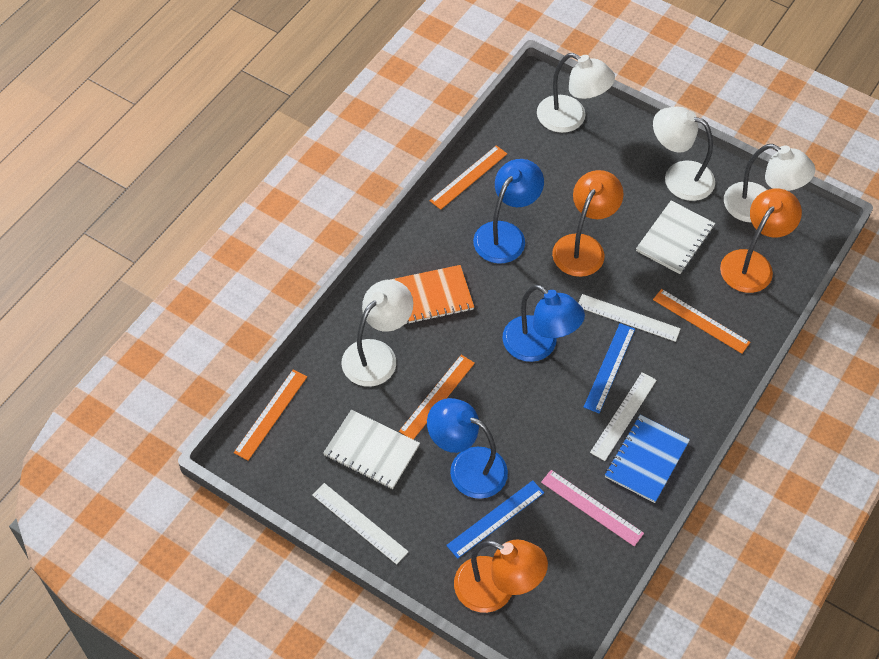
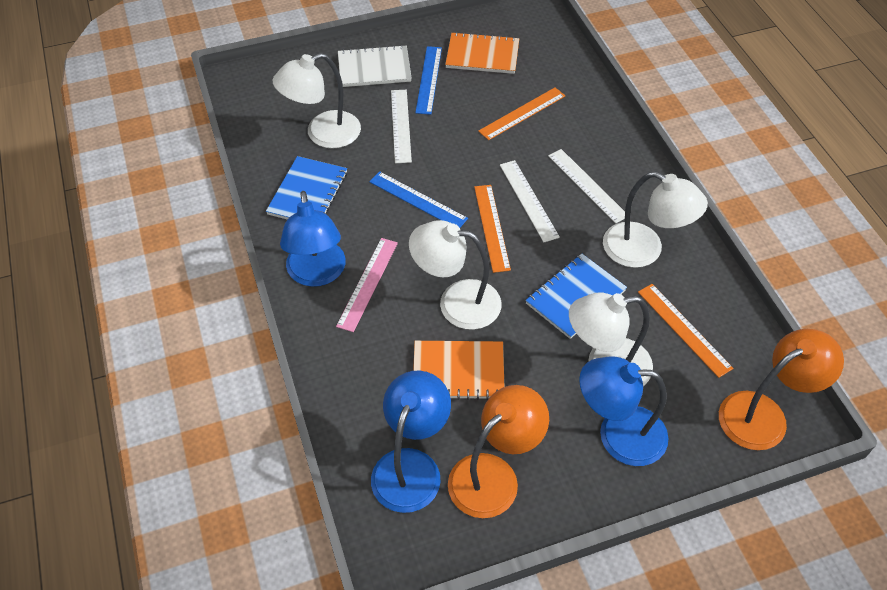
blue notebook: [605,415,690,503] = 1 -> [266,156,347,220] [525,254,627,339] = 2
orange lamp: [454,540,548,613] [552,170,624,277] [720,188,802,293] = 3 -> [448,385,549,518] [719,329,844,450] = 2
orange notebook: [390,265,474,325] = 1 -> [413,341,504,400] [445,32,519,74] = 2
orange ruler: [234,369,307,460] [399,355,475,440] [430,145,507,210] [653,289,750,354] = 4 -> [474,185,511,273] [478,87,565,140] [638,284,733,378] = 3
white notebook: [323,410,420,489] [636,200,715,274] = 2 -> [338,45,412,87] = 1

